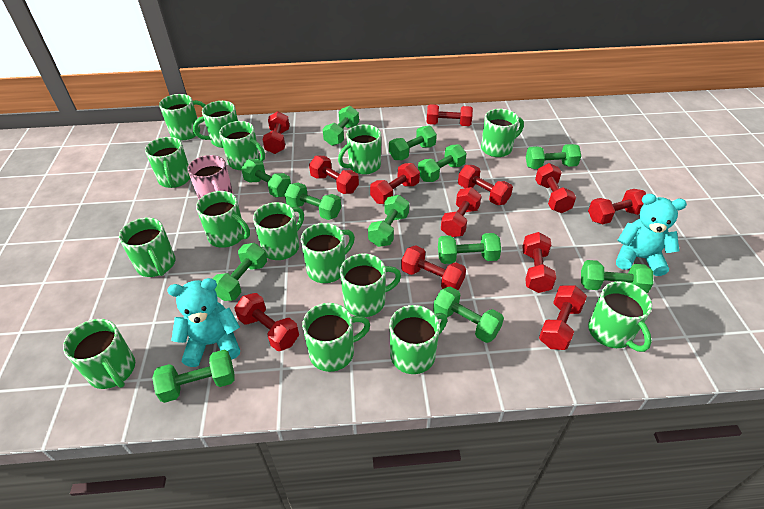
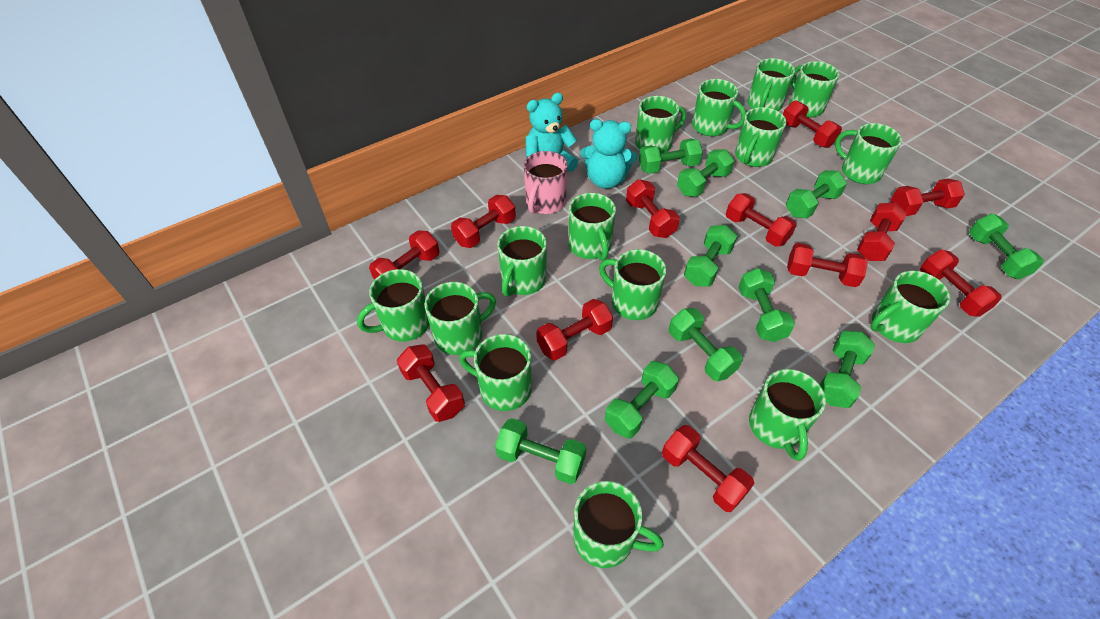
green dumbbell: [152,350,234,403] [213,243,267,301] [241,159,291,197] [285,183,341,220] [322,106,359,146] [368,195,409,247] [389,126,437,160] [418,144,467,182] [433,286,504,343] [438,233,501,264] [526,144,581,169] [581,260,653,293] = 12 -> [495,418,586,484] [605,361,679,438] [639,139,703,174] [669,308,743,381] [677,149,734,197] [684,225,737,287] [739,268,795,342] [786,170,847,219] [820,331,875,408] [969,214,1044,280] = 10

